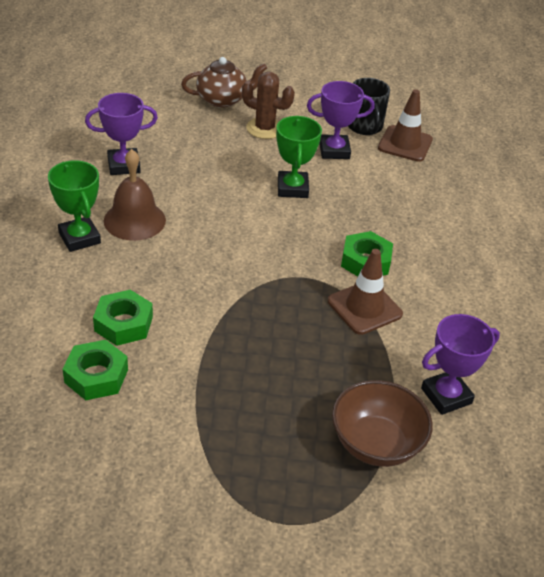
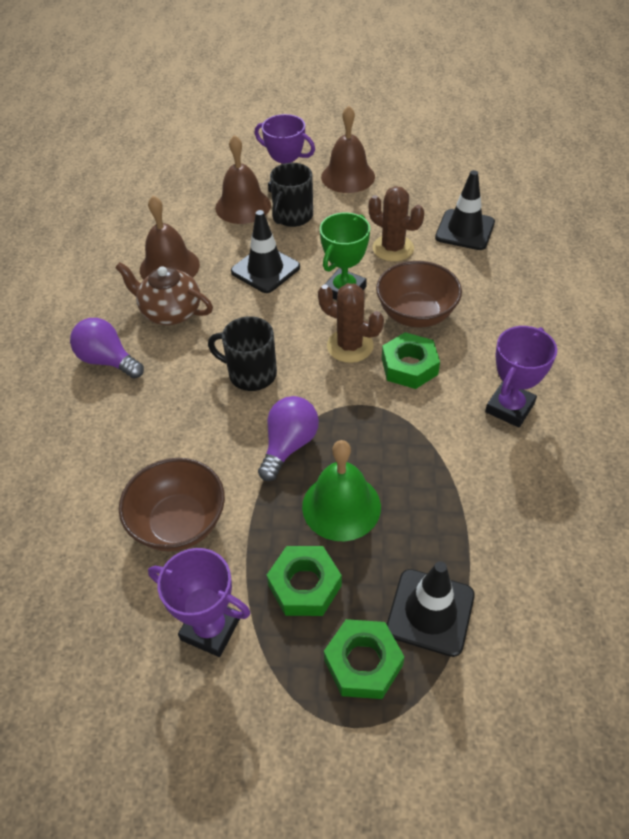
black mug: [348,78,390,135] = 1 -> [208,316,277,391] [270,163,313,227] = 2
black traffic cone: none = 0 -> [231,210,300,293] [387,561,475,657] [435,170,495,250] = 3
brown bell: [104,149,166,241] = 1 -> [140,196,200,280] [215,135,271,224] [321,105,375,193] = 3
brown bowl: [332,380,433,467] = 1 -> [119,458,225,552] [376,261,462,328] = 2
brown cactus: [242,71,295,139] = 1 -> [318,283,384,363] [369,186,424,262] = 2
brown traffic cone: [328,249,403,335] [378,89,433,162] = 2 -> none = 0
green bell: none = 0 -> [302,440,381,541] = 1
green trophy: [48,160,101,252] [276,116,322,198] = 2 -> [320,212,370,300] = 1
purple light bulb: none = 0 -> [70,318,144,379] [258,396,319,481] = 2

